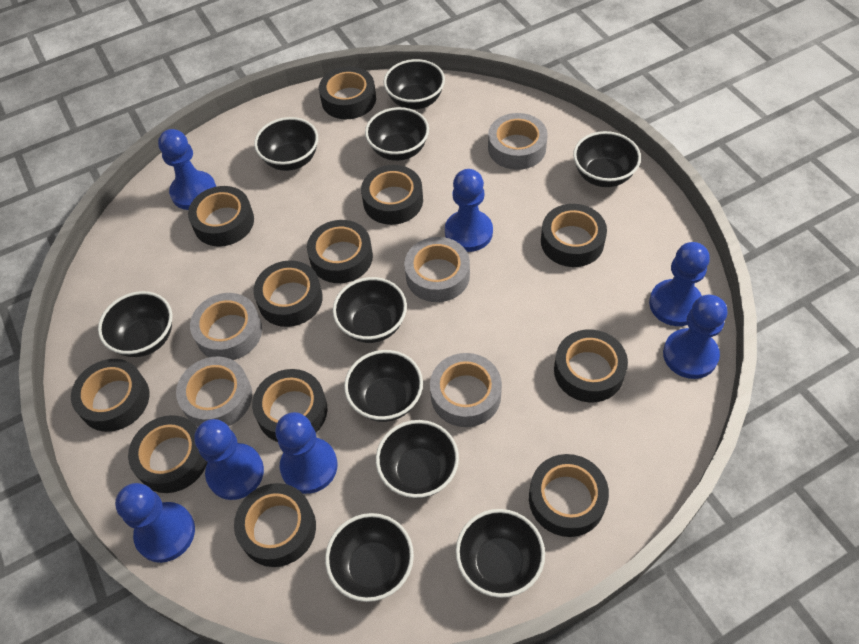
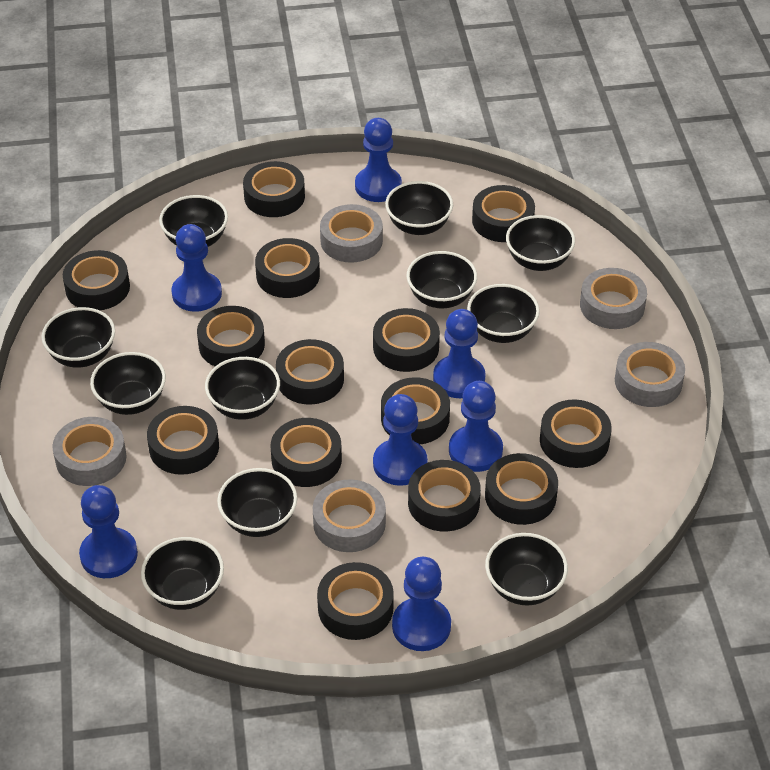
black bowl: [98,291,172,357] [254,117,318,171] [325,513,414,602] [333,277,407,343] [344,350,423,422] [365,107,429,161] [376,420,459,498] [384,59,445,110] [456,509,545,598] [573,131,641,187] = 10 -> [41,307,115,368] [90,352,166,415] [141,537,224,610] [159,195,228,247] [205,357,280,420] [217,468,297,537] [385,181,453,235] [407,251,477,308] [467,284,540,343] [485,533,568,605] [506,215,575,271] = 11
black tape: [71,359,149,432] [128,415,207,493] [188,186,254,247] [234,483,316,567] [252,369,327,442] [253,260,323,327] [307,220,373,283] [319,67,376,119] [361,165,423,225] [529,454,609,537] [541,204,607,267] [554,329,628,402] = 12 -> [63,250,130,310] [147,406,219,475] [197,306,265,366] [243,161,305,217] [255,238,320,298] [271,418,342,487] [276,339,344,404] [317,562,394,640] [373,308,440,372] [381,377,450,444] [408,460,481,532] [472,185,535,242] [485,453,558,525] [540,399,612,468] = 14

